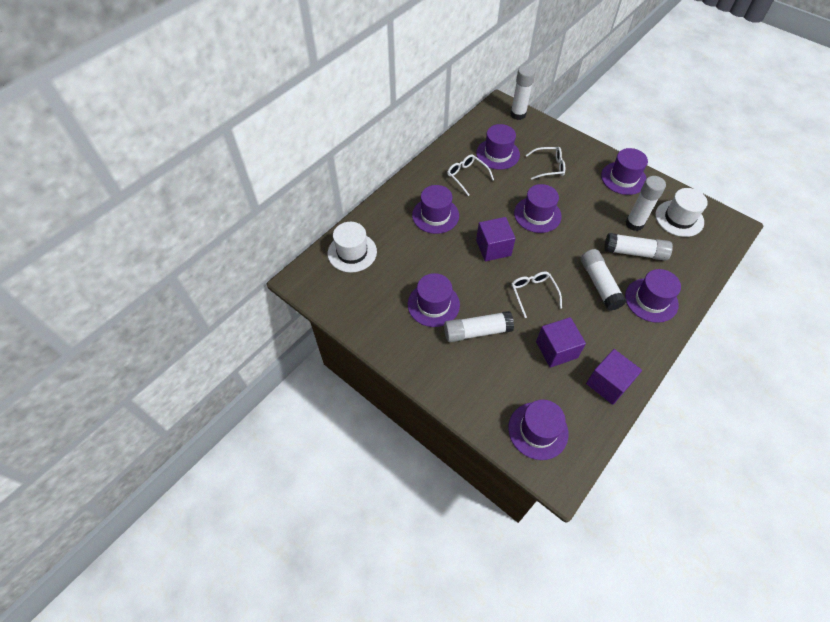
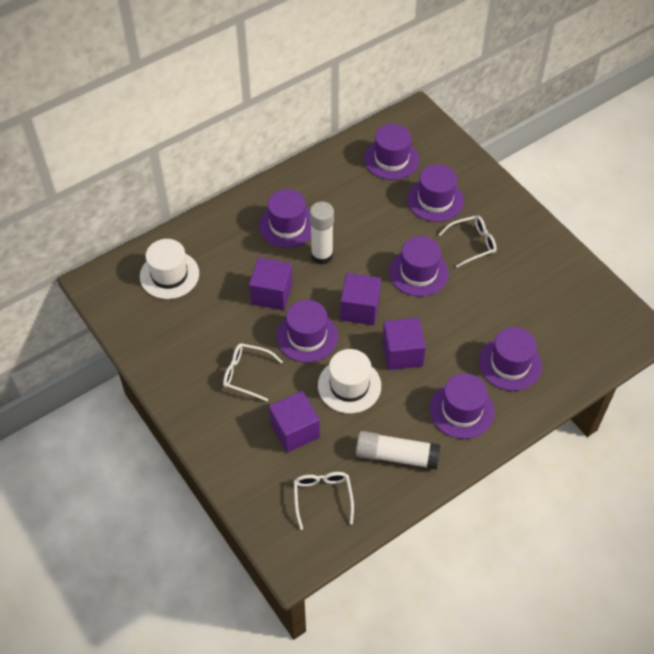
purple cube: [476,217,516,261] [536,317,586,368] [586,349,642,405] = 3 -> [249,257,292,310] [269,391,320,453] [340,273,381,325] [382,318,426,370] = 4
white glue stick: [444,311,514,342] [510,65,535,120] [581,249,626,311] [604,233,673,261] [626,176,666,231] = 5 -> [310,202,334,265] [356,431,440,470] = 2

